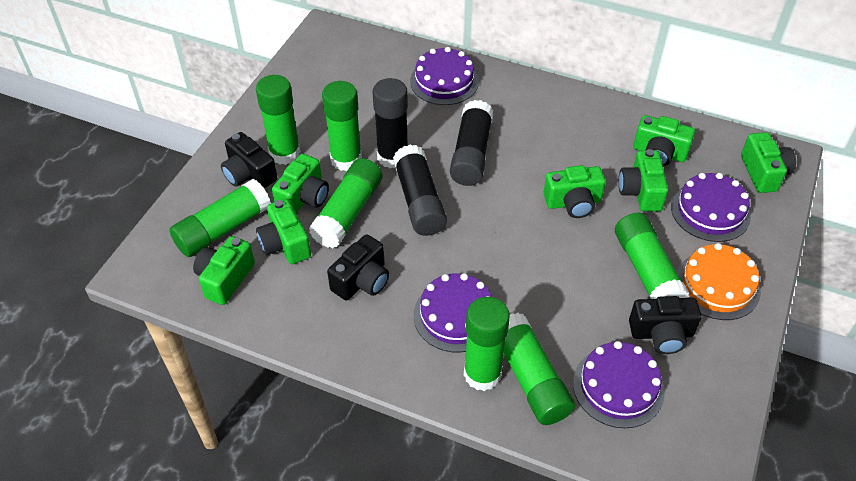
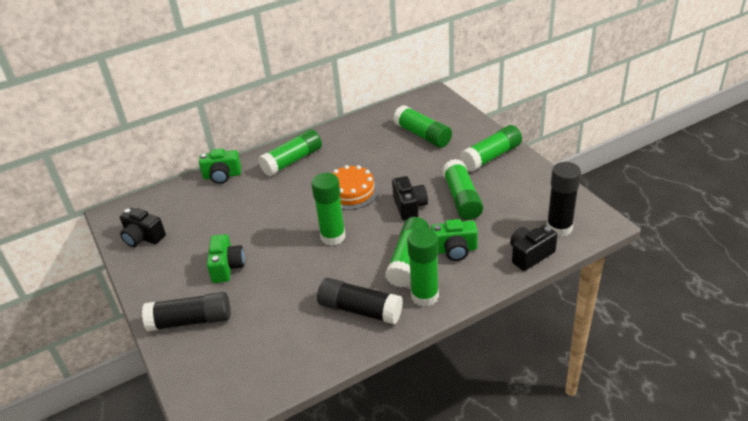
green camera: [193,236,255,305] [256,198,311,264] [272,154,329,213] [543,165,606,218] [618,149,668,212] [633,115,695,167] [741,132,796,193] = 7 -> [199,148,241,184] [207,234,245,283] [431,219,478,261] = 3
purple cake: [410,47,479,105] [414,273,492,352] [573,341,665,428] [671,173,751,242] = 4 -> none = 0

